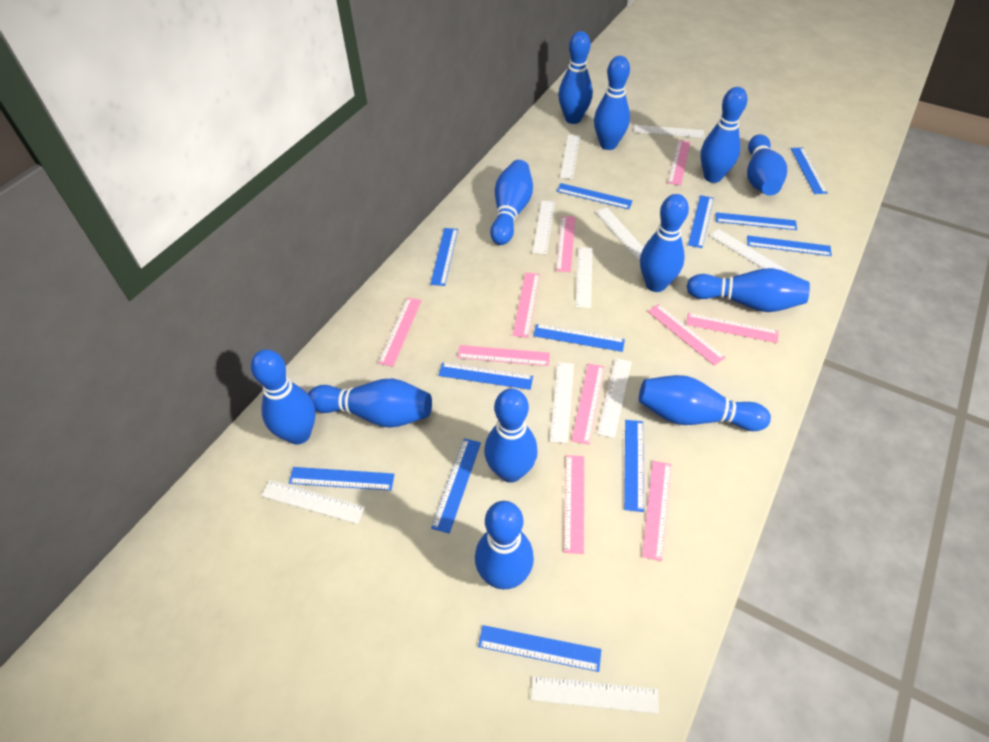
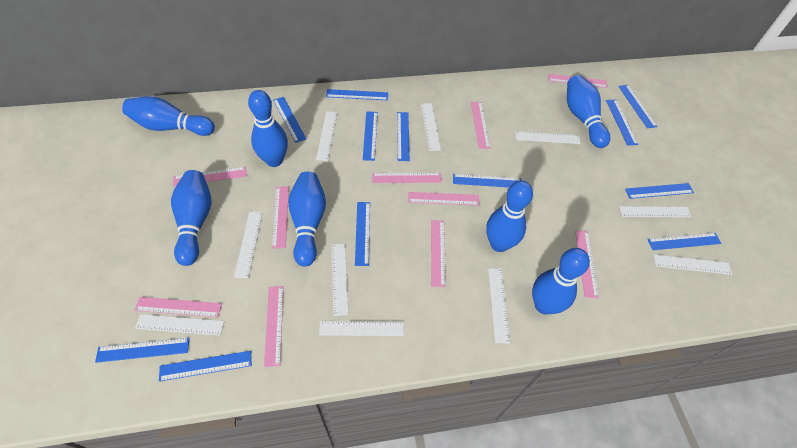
blue bowling pin: [251,349,315,445] [308,379,432,428] [475,501,534,590] [484,389,538,483] [490,160,533,245] [558,31,593,124] [594,56,630,150] [639,375,771,431] [640,194,689,292] [686,268,810,312] [701,87,747,183] [747,134,787,196] = 12 -> [122,96,215,136] [171,170,212,266] [248,90,288,167] [288,172,326,266] [486,181,533,252] [532,248,590,315] [567,75,610,148] = 7

